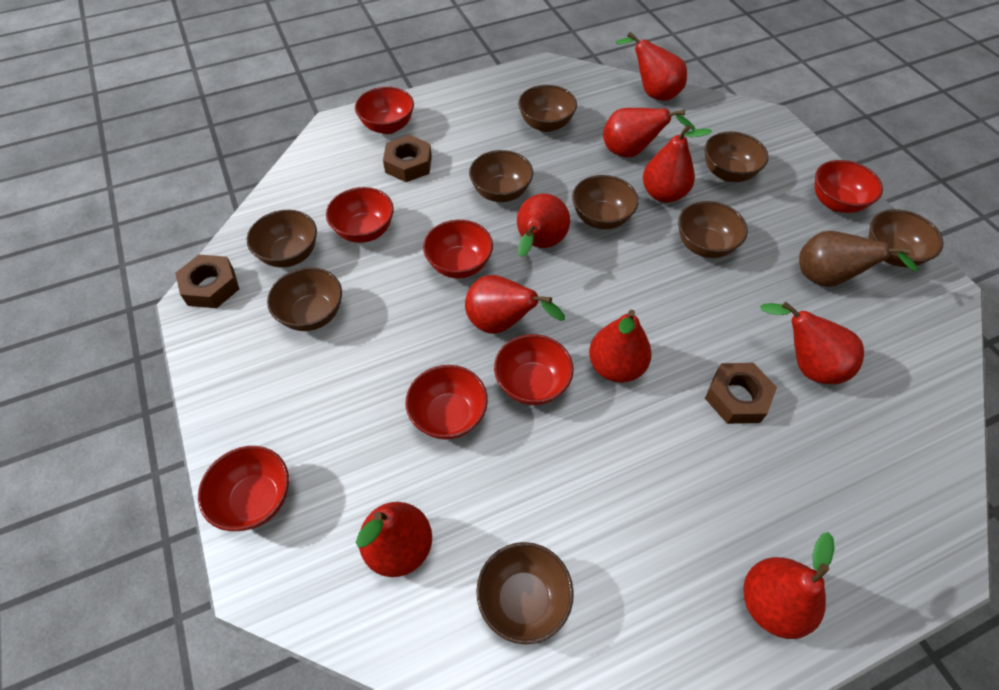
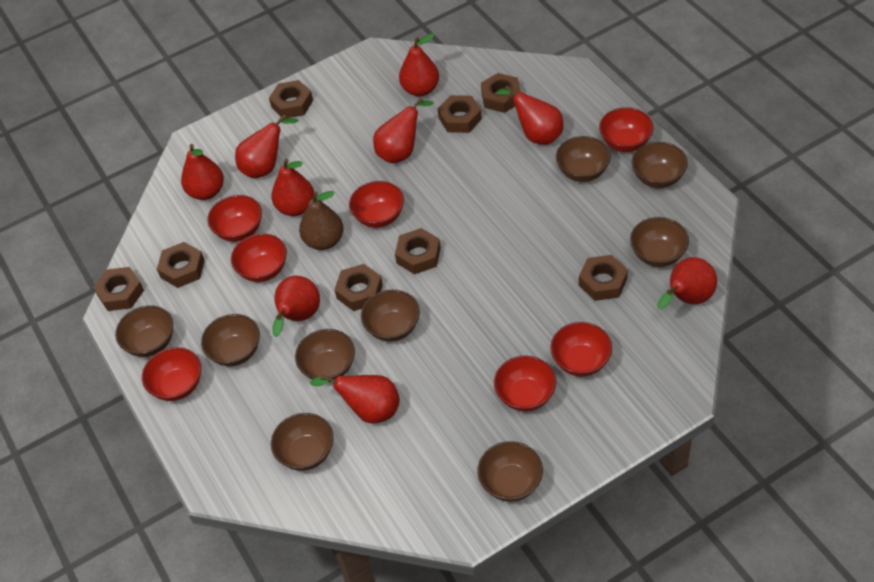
brown nut: [175,254,239,308] [383,135,432,182] [705,363,777,424] = 3 -> [93,267,144,311] [157,242,205,288] [269,80,313,118] [334,264,383,311] [395,228,441,274] [438,95,482,133] [481,73,521,113] [579,255,628,301] = 8

